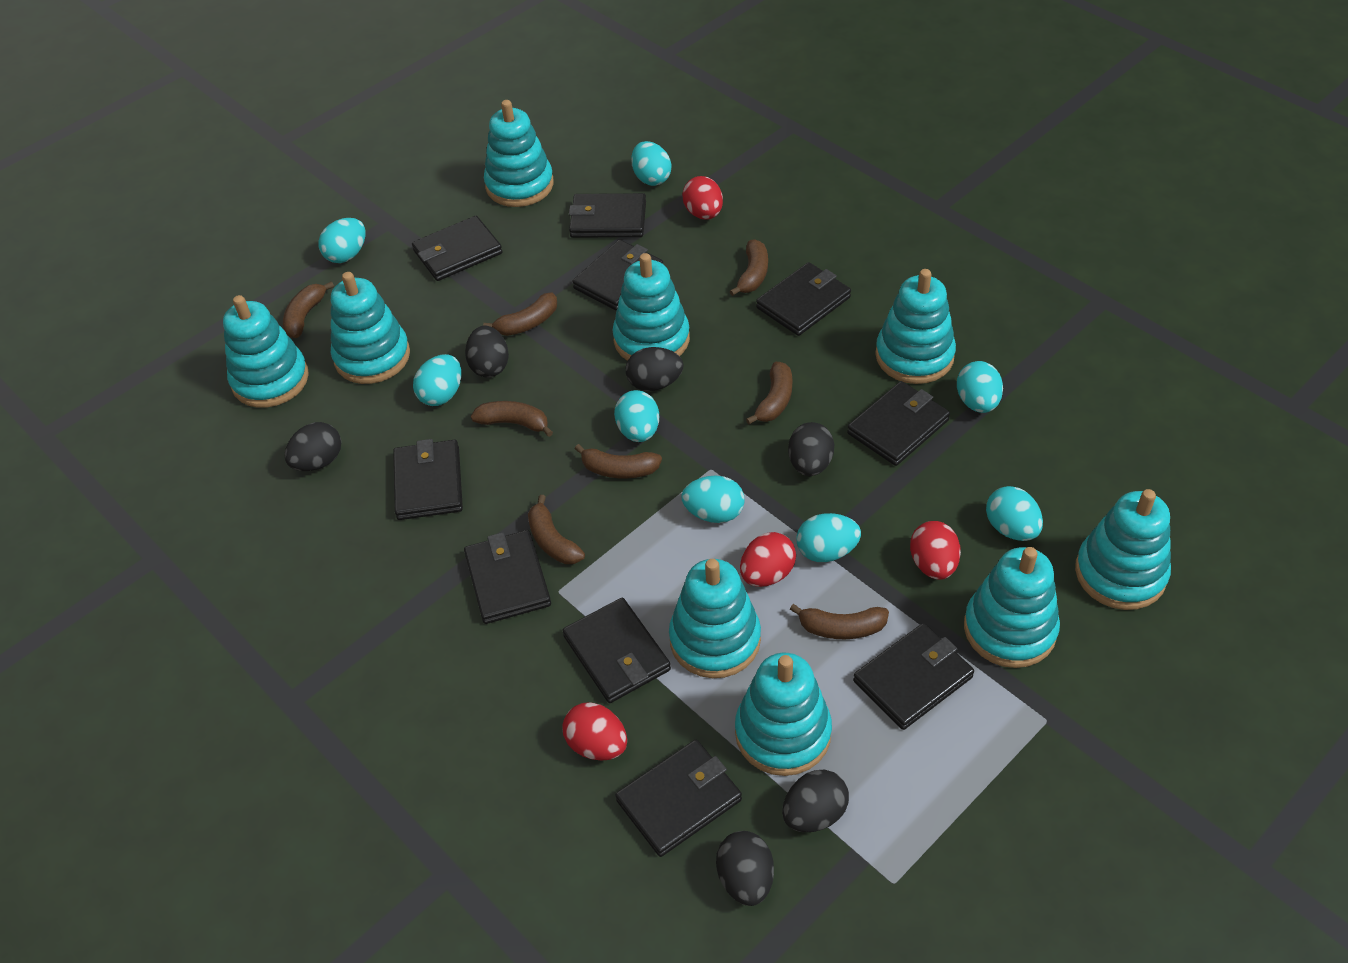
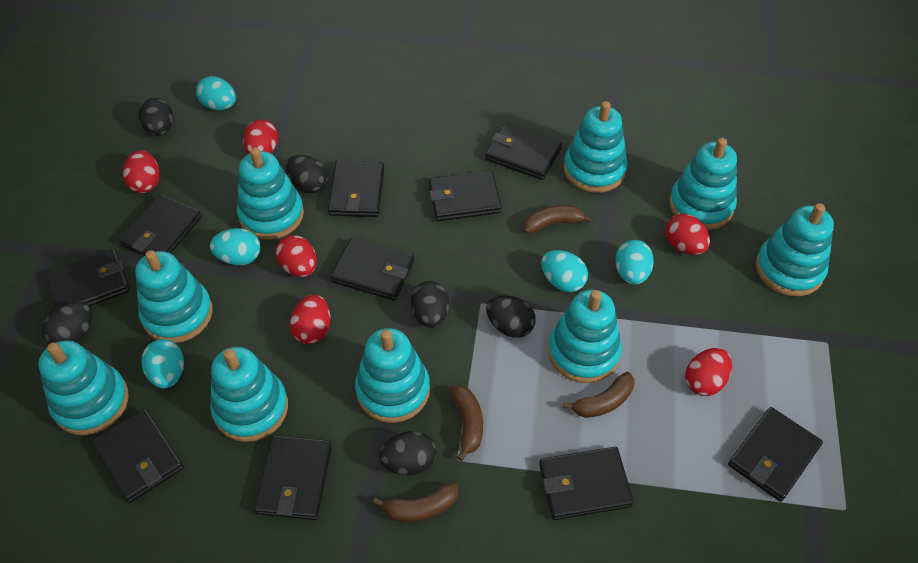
brown banana: [283,281,334,338] [471,401,553,437] [483,292,557,336] [528,495,585,564] [575,444,662,478] [730,239,768,296] [746,362,792,424] [790,604,889,639] = 8 -> [373,482,458,522] [450,385,483,461] [523,205,592,234] [563,372,634,418] = 4
red egg: [562,702,627,760] [682,176,723,220] [740,532,796,587] [910,521,961,580] = 4 -> [123,150,159,193] [243,119,278,154] [276,235,317,277] [290,295,330,344] [666,214,710,255] [685,348,732,396] = 6
turquoise egg: [318,218,366,263] [413,354,461,406] [614,390,659,442] [631,141,671,186] [681,476,745,523] [796,513,861,562] [957,361,1003,413] [986,486,1043,541] = 8 -> [142,339,184,389] [196,76,236,110] [210,228,261,265] [541,250,588,292] [615,240,654,285] = 5

